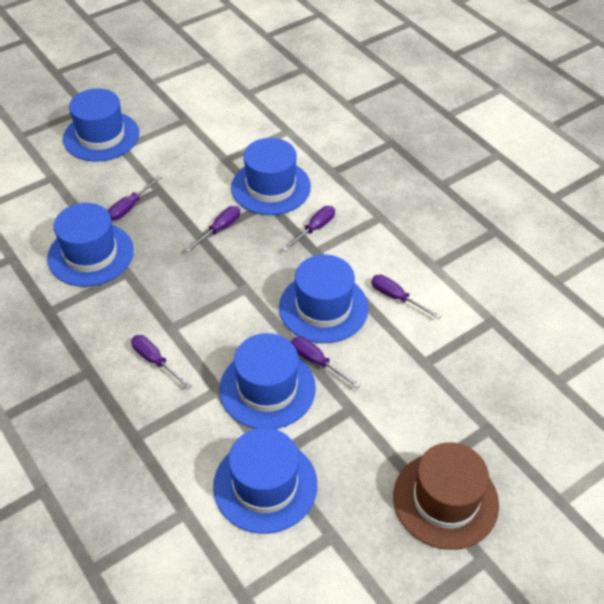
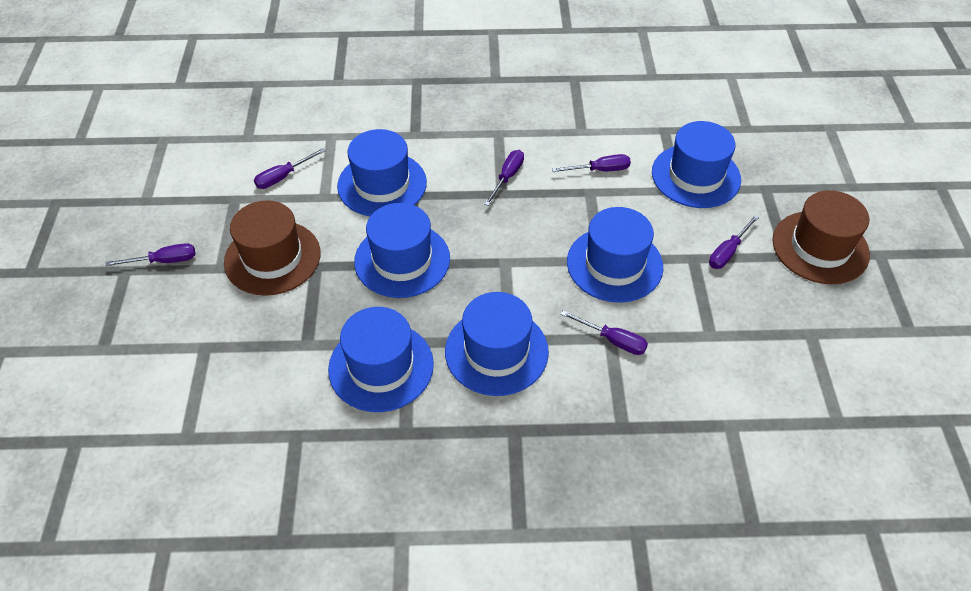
brown hat: [393,442,499,550] = 1 -> [224,200,321,296] [772,190,870,284] = 2

